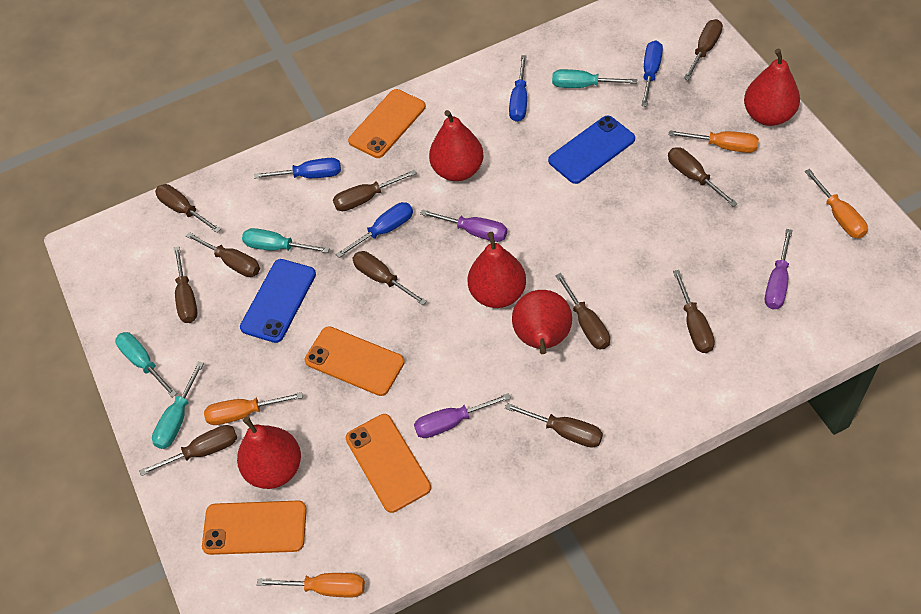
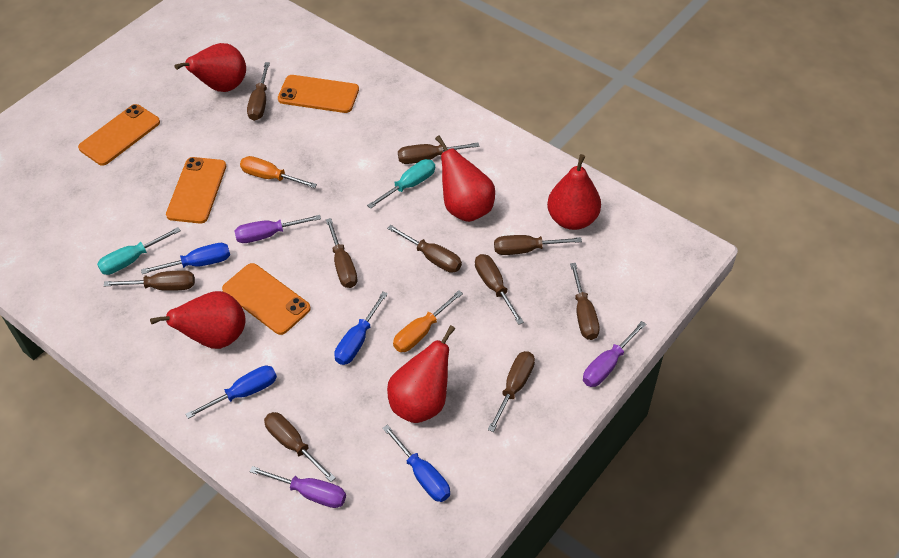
blue phone: [240,259,316,343] [548,116,635,184] = 2 -> none = 0
brown screwdriver: [139,425,237,476] [155,184,221,233] [174,246,198,323] [186,232,260,277] [333,170,417,211] [352,251,427,305] [505,403,603,448] [555,273,610,350] [668,147,738,207] [673,270,715,353] [684,19,723,80] = 11 -> [104,270,195,291] [247,62,270,121] [264,412,336,482] [326,218,357,288] [387,225,462,273] [398,142,479,164] [475,254,524,325] [488,351,535,432] [494,235,582,255] [570,263,600,340] = 10
orange screwdriver: [204,392,303,425] [257,573,365,597] [668,130,759,153] [804,169,868,238] = 4 -> [240,156,317,188] [393,290,463,352] = 2
turquoise screwdriver: [115,332,177,397] [152,361,204,449] [242,228,330,253] [552,69,637,88] = 4 -> [97,227,181,275] [367,159,435,209] = 2

